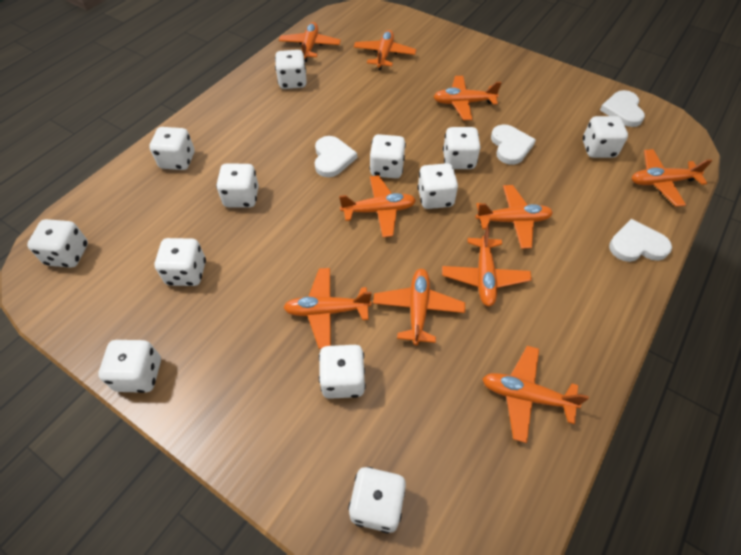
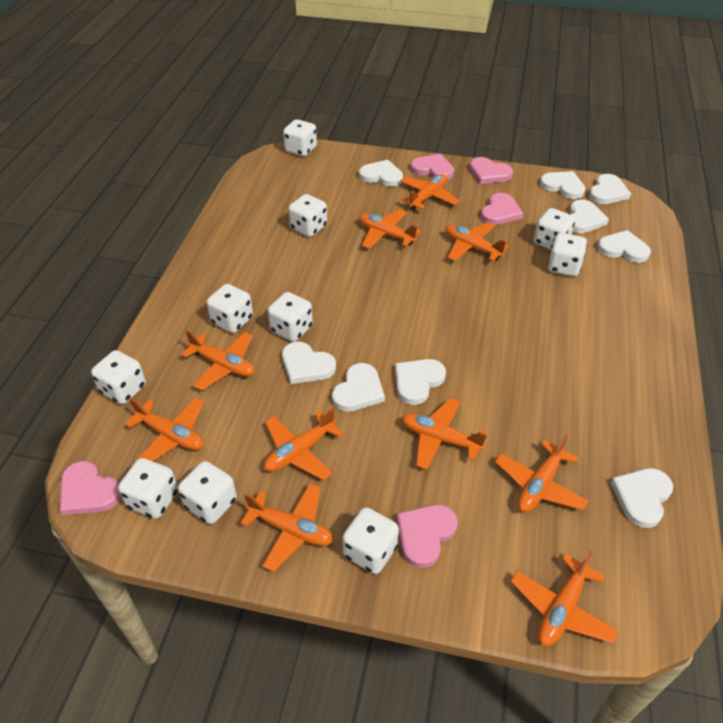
pink heart: none = 0 -> [60,461,121,515] [397,505,458,568] [410,154,454,180] [470,157,513,184] [481,193,523,225] = 5
white dice: [27,219,88,268] [98,340,161,393] [149,127,194,170] [155,238,206,286] [216,164,259,208] [275,50,307,89] [319,345,366,399] [348,467,406,533] [370,134,406,178] [417,163,458,209] [443,127,480,169] [583,116,628,158] = 12 -> [91,350,146,404] [118,458,178,519] [178,461,237,524] [207,284,253,333] [268,292,313,342] [283,119,317,156] [288,194,327,237] [342,507,399,574] [534,208,575,250] [547,233,587,277] = 10
white heart: [315,136,357,177] [491,124,536,165] [600,90,645,127] [609,219,672,262] = 4 -> [282,342,336,384] [332,363,385,412] [359,160,403,187] [395,359,446,405] [540,171,586,199] [570,200,609,233] [589,174,631,204] [598,230,651,263] [611,468,673,528] = 9

